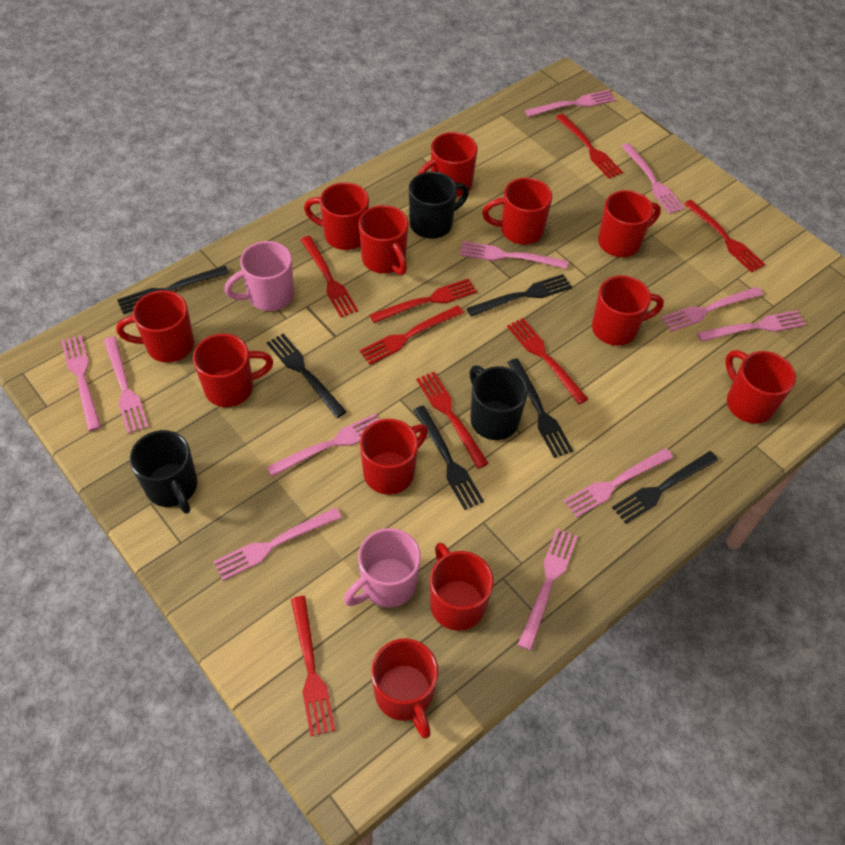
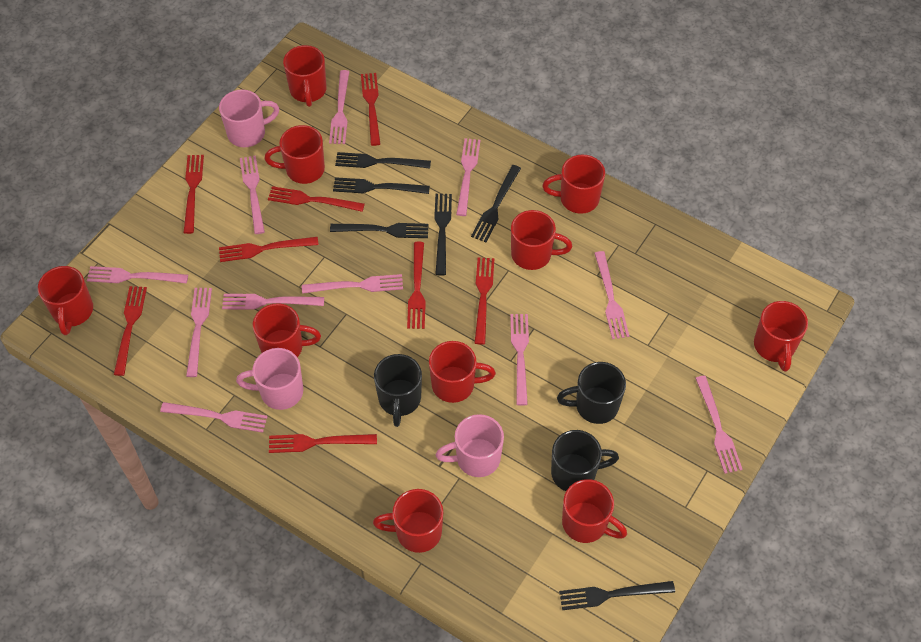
pink mug: [224,241,294,311] [344,528,421,608] = 2 -> [219,90,279,147] [236,348,303,410] [436,414,504,477] = 3
red mug: [116,290,194,363] [193,334,273,407] [304,182,369,250] [359,205,408,275] [360,419,428,495] [371,638,438,738] [418,132,477,197] [430,542,494,631] [482,178,552,245] [592,275,664,346] [598,190,661,257] [725,350,796,424] = 12 -> [38,266,93,335] [253,303,321,357] [264,125,325,184] [283,45,327,107] [373,489,443,553] [429,341,496,403] [511,210,572,270] [542,155,605,214] [562,479,627,543] [754,301,808,372] = 10

